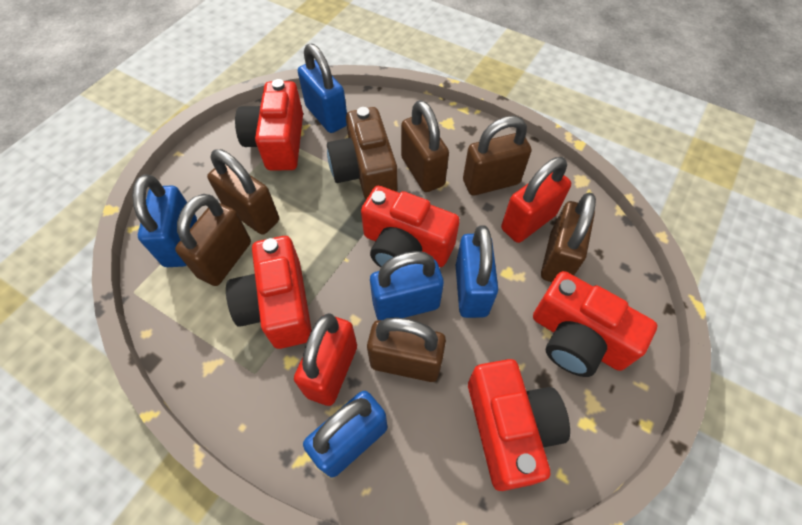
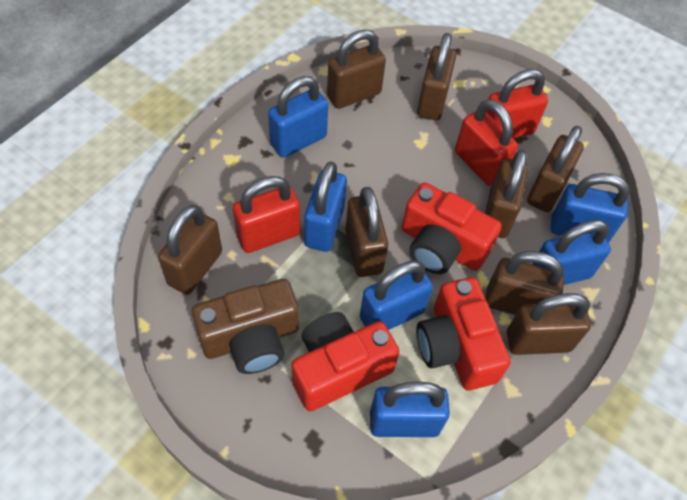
blue padlock: [132,174,197,267] [298,43,347,133] [303,391,387,478] [370,251,444,320] [456,226,498,318] = 5 -> [268,76,328,158] [304,161,347,252] [360,261,433,330] [370,382,450,437] [532,220,611,285] [550,173,630,243] = 6
brown padlock: [175,194,251,286] [207,149,279,235] [367,317,446,382] [401,100,449,192] [463,116,531,196] [541,192,596,282] = 6 -> [158,205,222,295] [327,30,386,109] [345,187,388,277] [417,33,456,120] [485,150,529,238] [485,251,565,315] [507,293,591,355] [527,126,584,212] = 8
red camera: [226,236,312,349] [235,79,303,171] [361,186,460,268] [468,359,570,491] [533,271,657,377] = 5 -> [292,312,400,411] [402,183,502,274] [417,277,511,390] = 3
red padlock: [294,313,357,406] [501,157,571,243] = 2 -> [233,176,300,253] [455,99,518,186] [486,69,548,139] = 3

